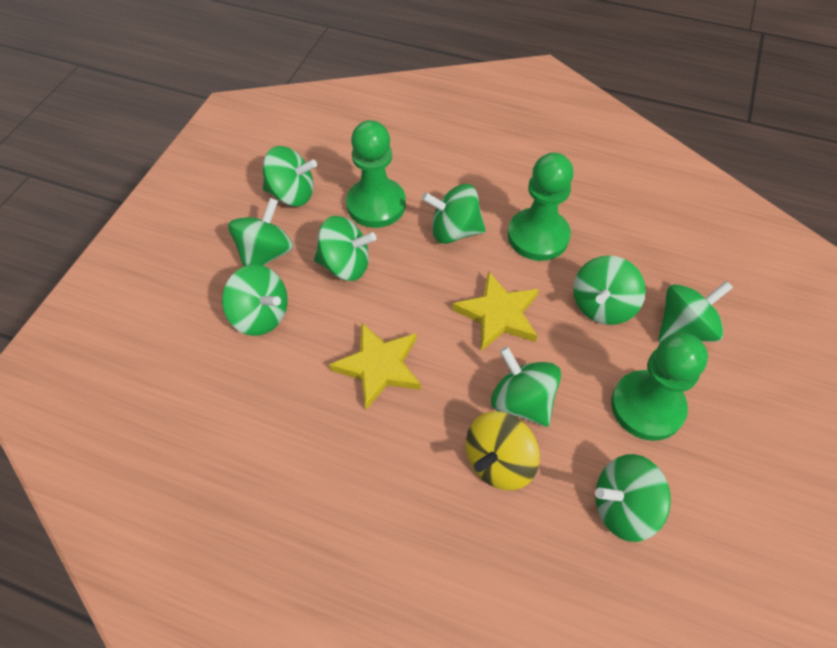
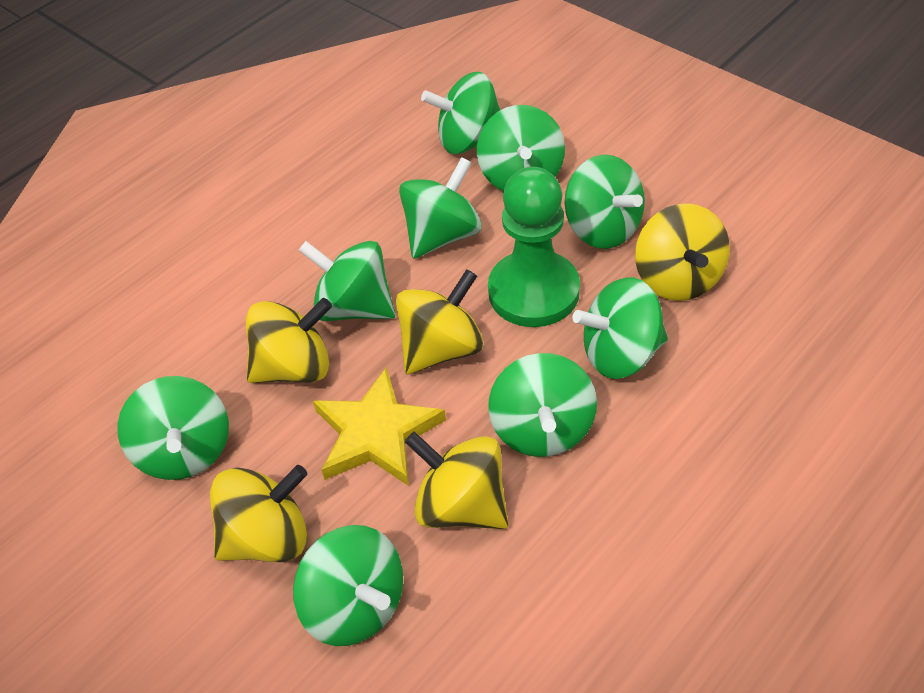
green pawn: [346,120,406,228] [508,152,574,261] [611,333,708,441] = 3 -> [488,167,580,327] = 1
yellow spinning top: [466,411,540,490] = 1 -> [210,465,307,562] [246,298,332,383] [396,269,484,374] [405,432,508,529] [635,203,730,301] = 5
yellow star: [329,323,421,410] [452,271,539,351] = 2 -> [313,367,446,486] = 1

